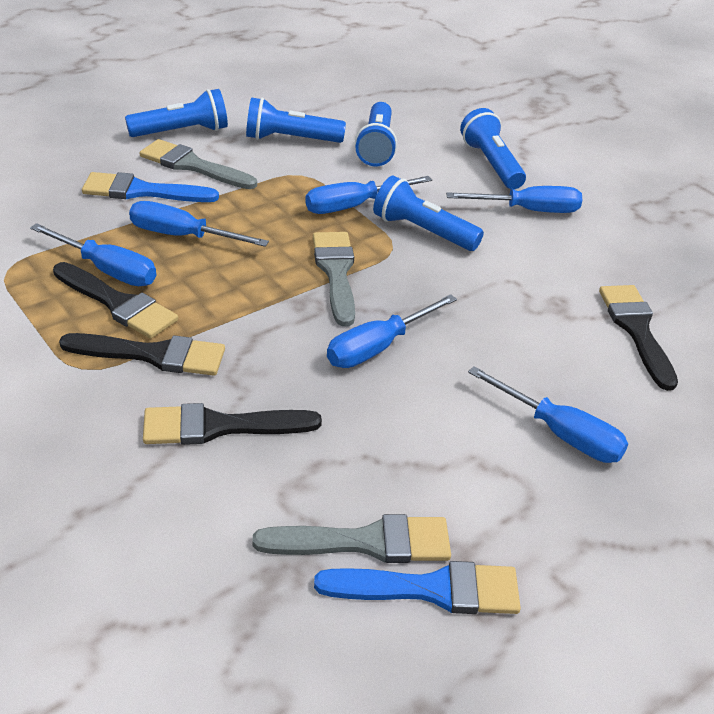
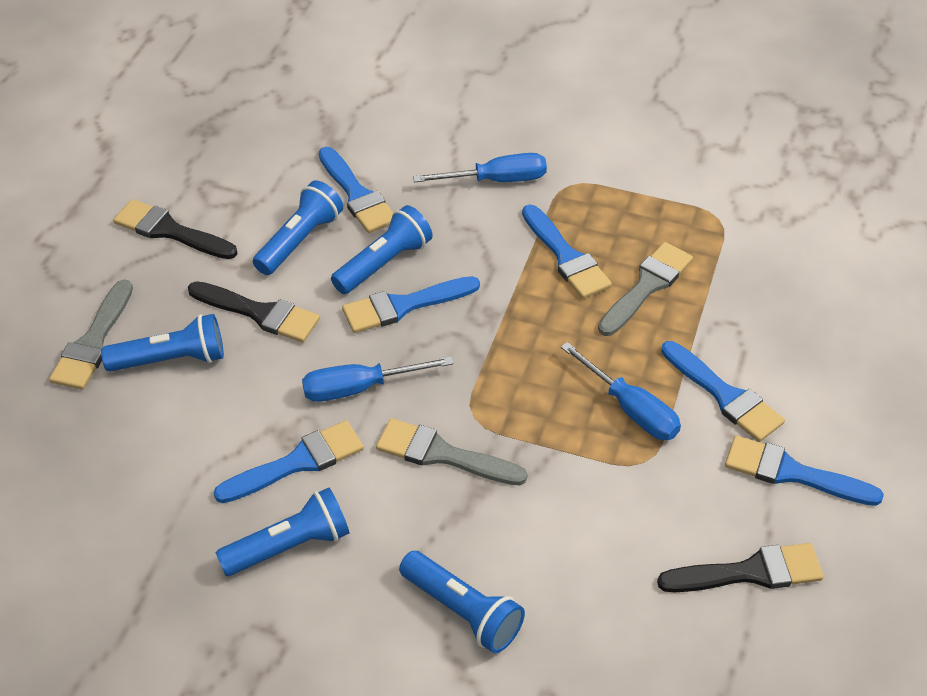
black brush: [53,262,178,339] [59,333,225,376] [143,403,322,445] [599,285,678,391] = 4 -> [113,199,237,259] [188,281,320,342] [657,543,823,592] = 3
blue brush: [82,172,219,202] [314,561,521,614] = 2 -> [214,420,364,503] [319,147,393,233] [342,276,480,333] [522,205,612,299] [661,341,785,442] [725,436,884,506] = 6
blue screwdriver: [30,223,156,286] [129,201,269,247] [305,176,432,214] [327,294,457,368] [446,186,582,213] [468,366,628,463] = 6 -> [302,357,453,402] [413,153,547,182] [561,342,681,440] = 3

